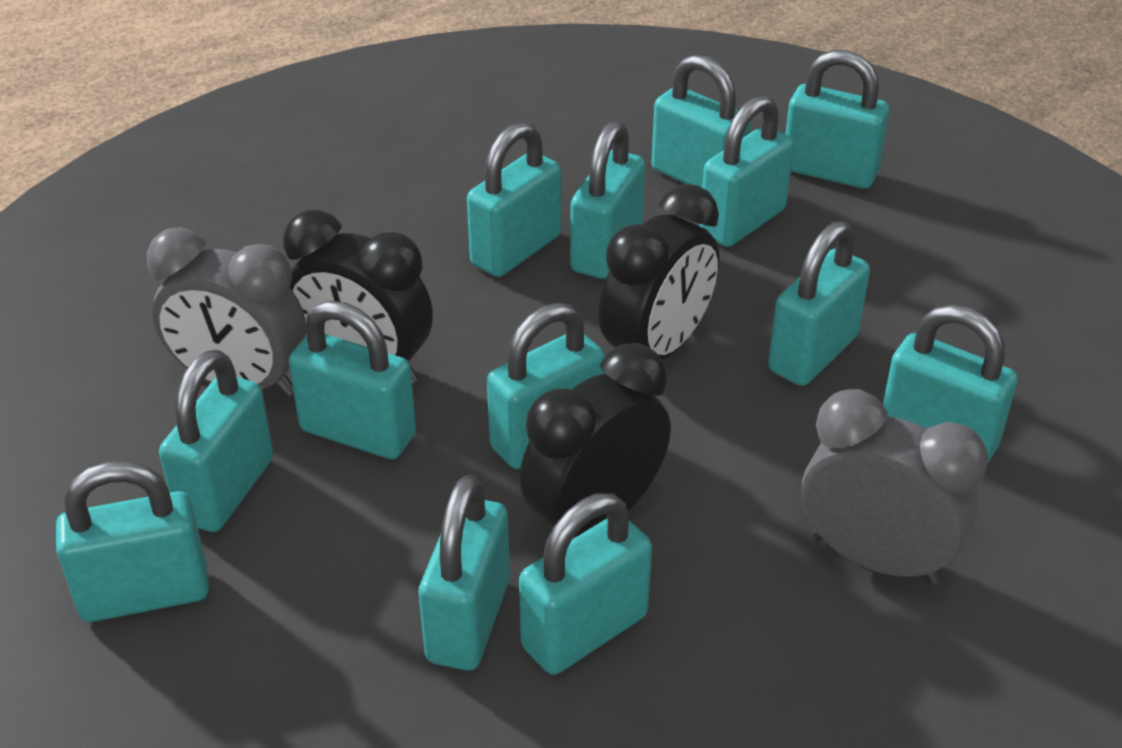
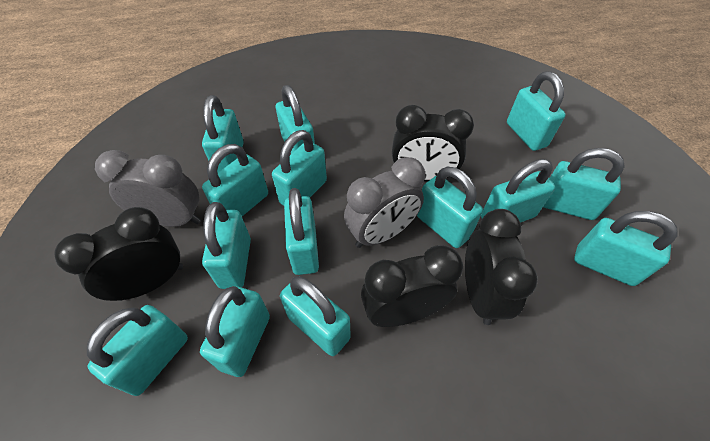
black clock: [283,210,433,383] [519,343,671,545] [599,184,720,360] = 3 -> [54,207,183,301] [361,245,463,327] [392,105,474,181] [465,209,538,325] = 4
turquoise padlock: [56,461,209,622] [159,350,274,532] [289,301,416,459] [419,475,510,670] [467,122,561,277] [487,303,605,469] [519,493,652,675] [570,121,645,279] [652,54,751,187] [699,95,794,247] [768,221,870,386] [785,50,890,189] [883,304,1018,464] = 13 -> [87,305,188,396] [200,286,270,377] [202,95,244,173] [202,144,268,216] [202,202,251,289] [272,130,327,206] [276,85,315,154] [280,276,351,356] [284,188,319,275] [417,167,483,248] [481,159,555,223] [507,71,566,151] [543,148,624,220] [574,211,678,286] = 14

